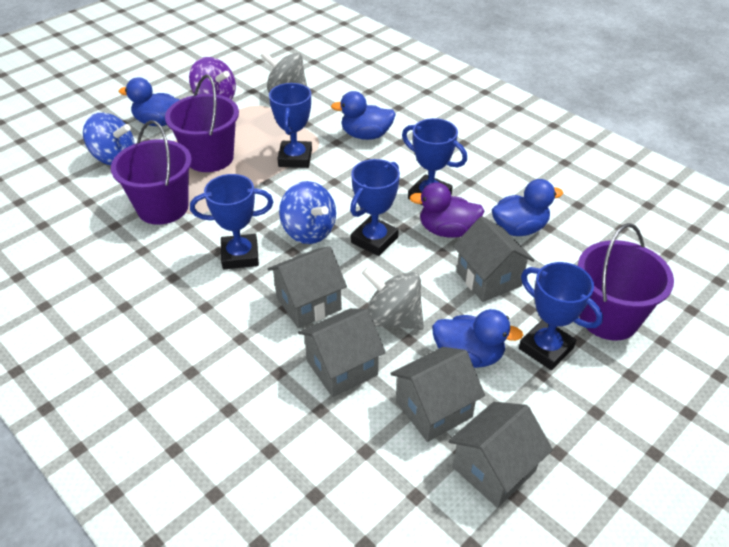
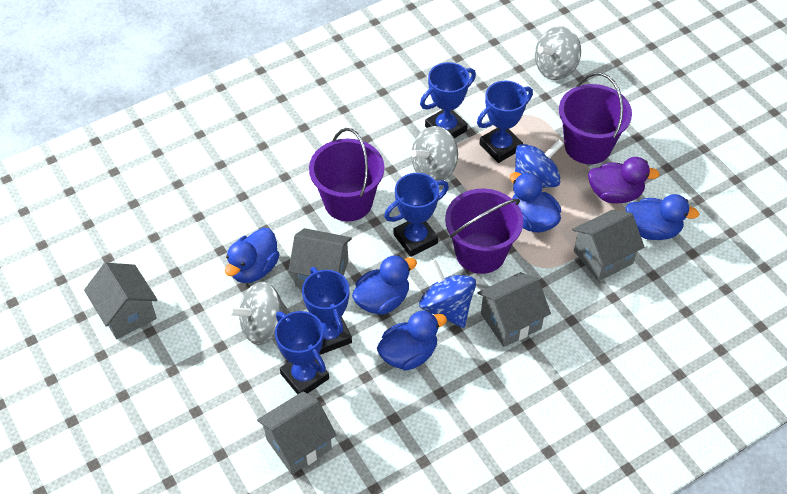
blue duck: [119,77,180,126] [331,91,396,140] [432,309,523,368] [492,179,563,236] = 4 -> [225,228,280,283] [352,255,417,315] [377,310,447,371] [510,172,561,233] [626,194,699,240] = 5
grey spinning top: [260,51,307,92] [362,267,424,330] = 2 -> [228,282,290,345] [411,126,458,181] [535,26,581,80] = 3
purple spinning top: [189,57,236,100] = 1 -> none = 0

